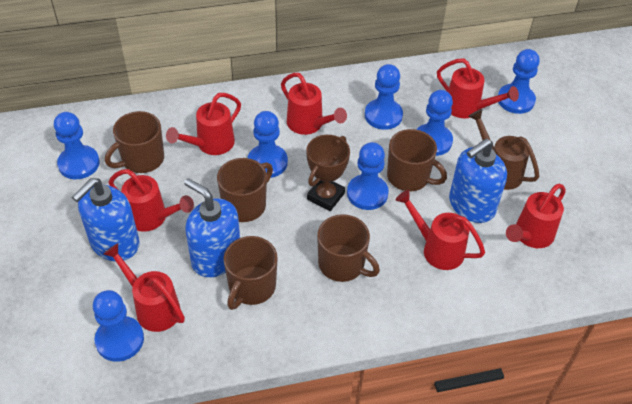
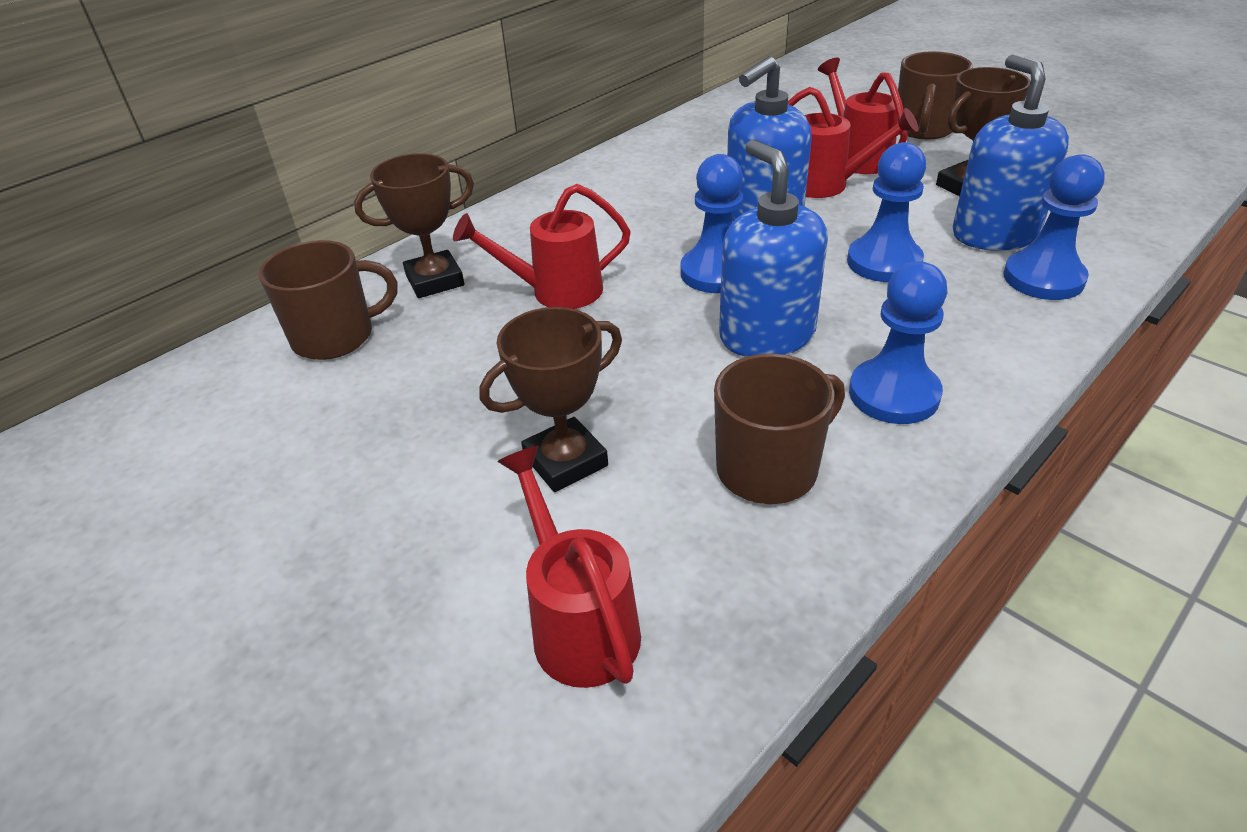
blue pawn: [54,112,100,179] [93,290,144,362] [248,111,288,178] [347,142,389,210] [365,64,403,130] [416,90,453,156] [498,49,540,114] = 7 -> [681,154,743,293] [847,142,926,282] [849,262,948,424] [1003,154,1105,300] = 4
brown mug: [105,111,164,173] [217,158,273,222] [224,236,278,310] [317,214,380,282] [387,129,447,191] = 5 -> [259,240,397,360] [714,353,845,504] [898,51,973,139] = 3
brown trophy: [306,135,350,211] = 1 -> [354,153,474,298] [479,307,622,492] [936,67,1031,196] = 3
brown watering can: [468,109,539,190] = 1 -> none = 0
red watering can: [103,243,185,332] [109,169,194,232] [166,93,241,155] [281,73,347,135] [396,190,485,270] [437,58,519,118] [506,184,566,248] = 7 -> [453,184,631,309] [497,446,641,688] [788,87,919,198] [818,57,908,174] = 4

